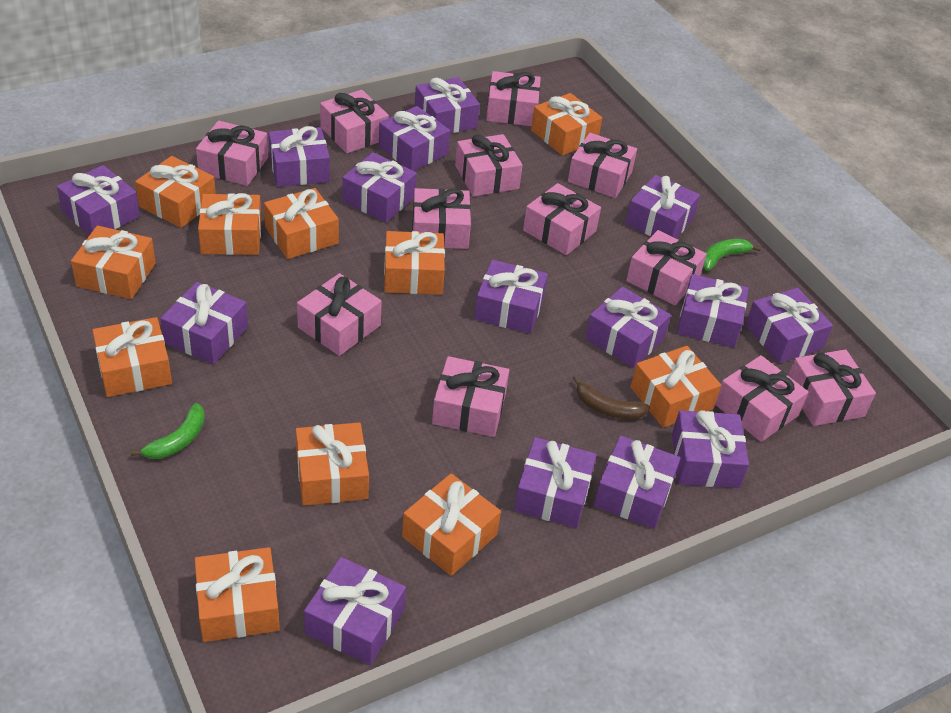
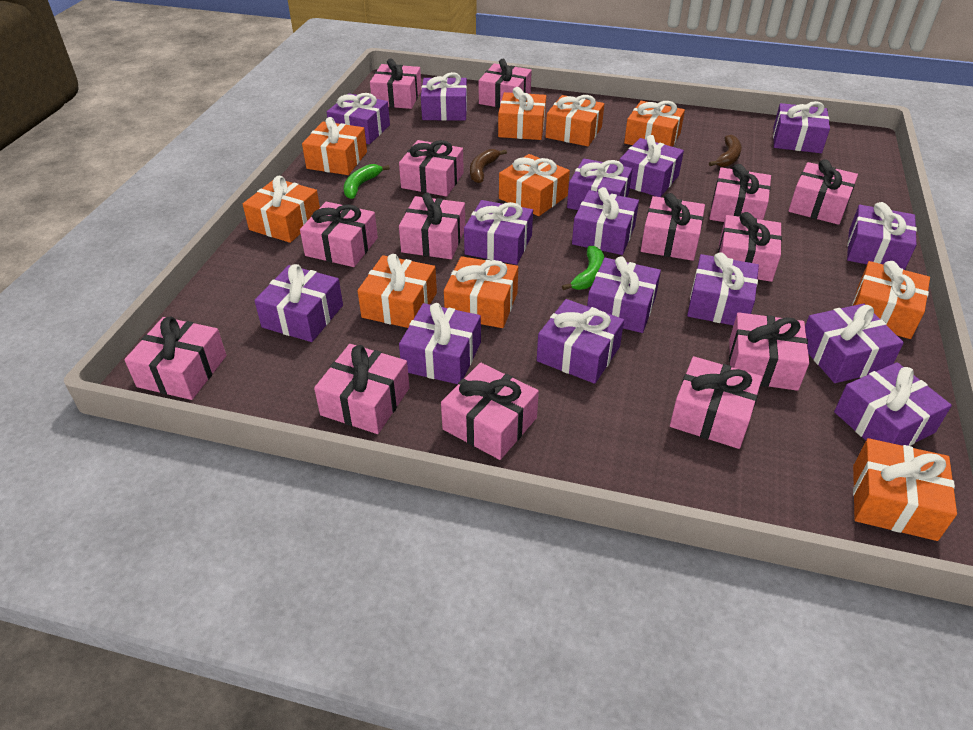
brown banana: [573,375,650,419] = 1 -> [470,149,507,183] [709,135,742,167] = 2
orange gift: [71,226,156,299] [92,317,172,397] [135,156,216,228] [195,547,280,642] [198,193,262,255] [264,188,339,259] [296,422,369,506] [384,231,445,295] [402,473,501,576] [531,93,602,156] [631,346,721,428] = 11 -> [243,176,320,243] [302,117,367,175] [358,254,437,328] [444,256,518,328] [498,87,546,140] [499,154,570,216] [546,95,604,146] [624,101,685,147] [852,261,930,339] [853,438,957,541] = 10
pink gift: [196,121,268,186] [297,273,382,356] [320,90,389,153] [412,188,471,249] [432,356,509,437] [455,134,523,197] [486,71,541,126] [523,183,601,255] [568,133,637,198] [626,230,707,305] [715,355,808,442] [788,349,876,426] = 12 -> [124,316,226,400] [300,202,378,267] [314,344,410,434] [370,58,421,109] [399,140,464,197] [399,193,465,259] [441,363,539,460] [479,59,532,108] [641,193,705,261] [670,356,762,449] [709,164,771,222] [718,212,782,282] [729,312,809,391] [788,159,858,225] = 14

